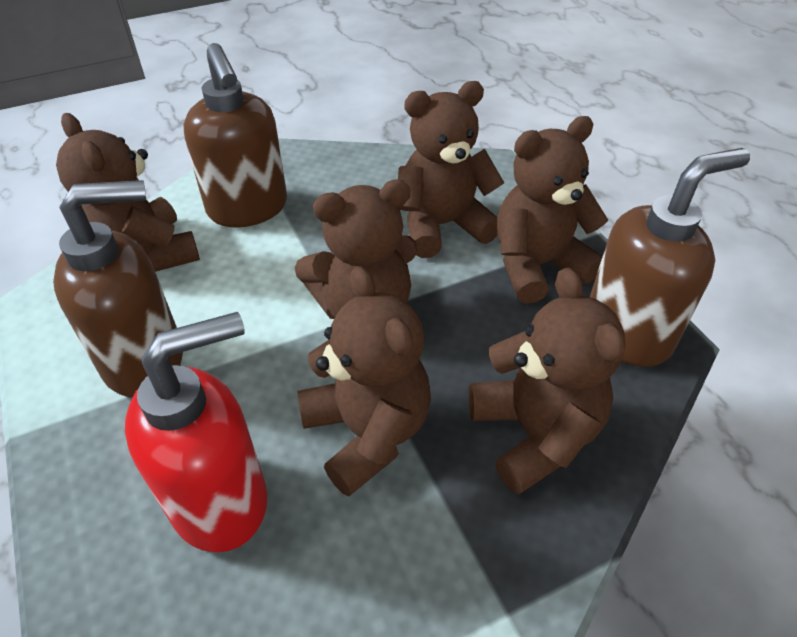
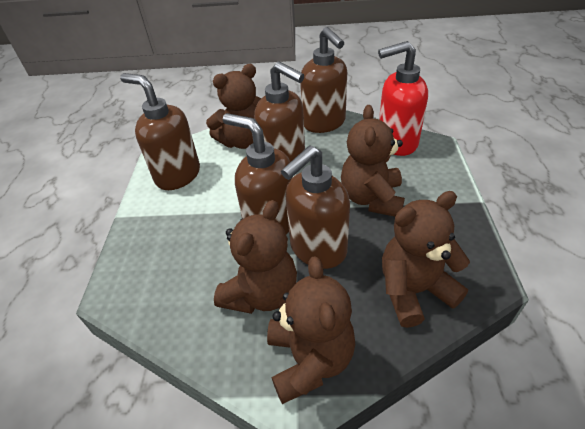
brown soap dispenser: [53,180,183,398] [183,43,287,227] [590,148,750,367] = 3 -> [120,73,200,190] [223,113,293,234] [254,62,305,162] [281,145,350,269] [300,27,347,133] = 5
brown teddy bear: [56,113,200,272] [295,179,418,319] [297,266,431,497] [398,81,504,258] [468,267,626,495] [497,116,608,304] = 6 -> [206,64,261,149] [214,200,297,314] [267,256,355,404] [341,105,405,217] [382,191,470,328] = 5

